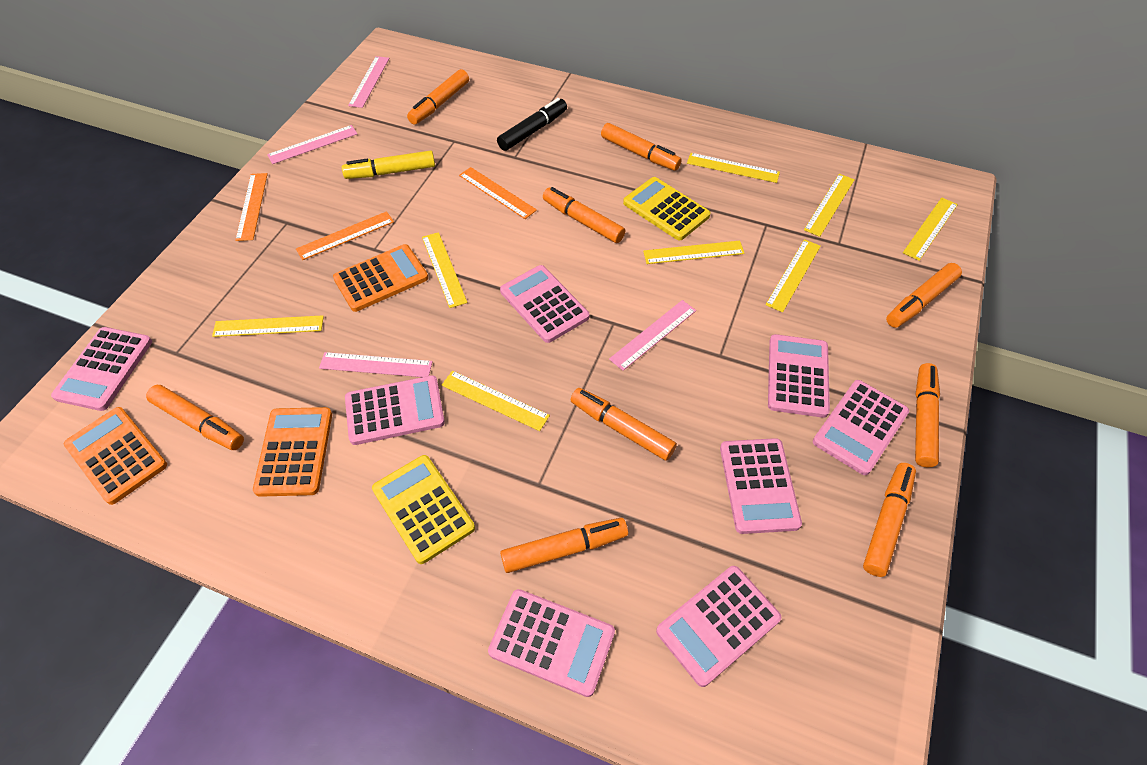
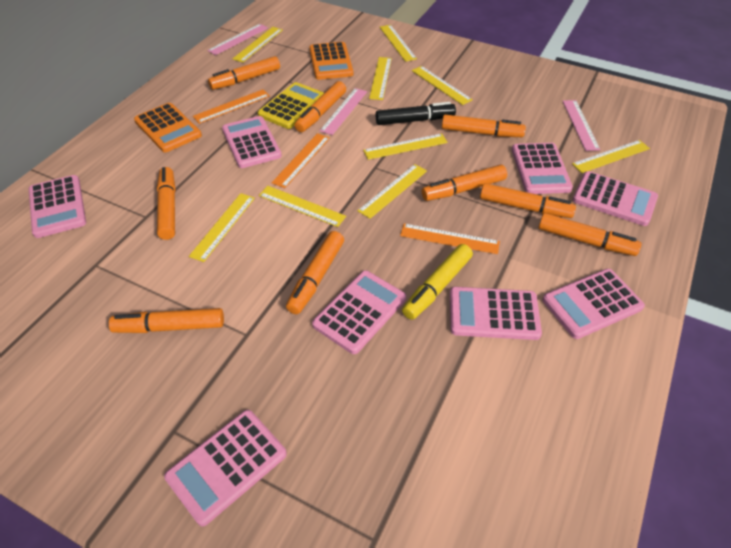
orange calculator: [64,407,167,505] [253,407,332,497] [333,244,428,312] = 3 -> [134,103,202,152] [309,42,353,80] = 2
pink ruler: [267,125,357,164] [319,352,433,377] [348,56,389,108] [609,300,696,371] = 4 -> [207,24,268,55] [320,88,367,135] [563,100,600,151] = 3
yellow calculator: [372,455,475,564] [623,177,711,241] = 2 -> [258,82,324,129] = 1
yellow ruler: [212,315,324,337] [422,232,467,308] [442,371,550,431] [643,241,745,264] [687,153,780,183] [765,239,821,312] [804,174,855,237] [903,198,958,261] = 8 -> [189,193,255,262] [233,27,283,63] [259,186,346,227] [357,164,427,219] [363,133,448,160] [369,57,392,100] [380,25,417,62] [412,66,473,105] [572,140,650,173] = 9

